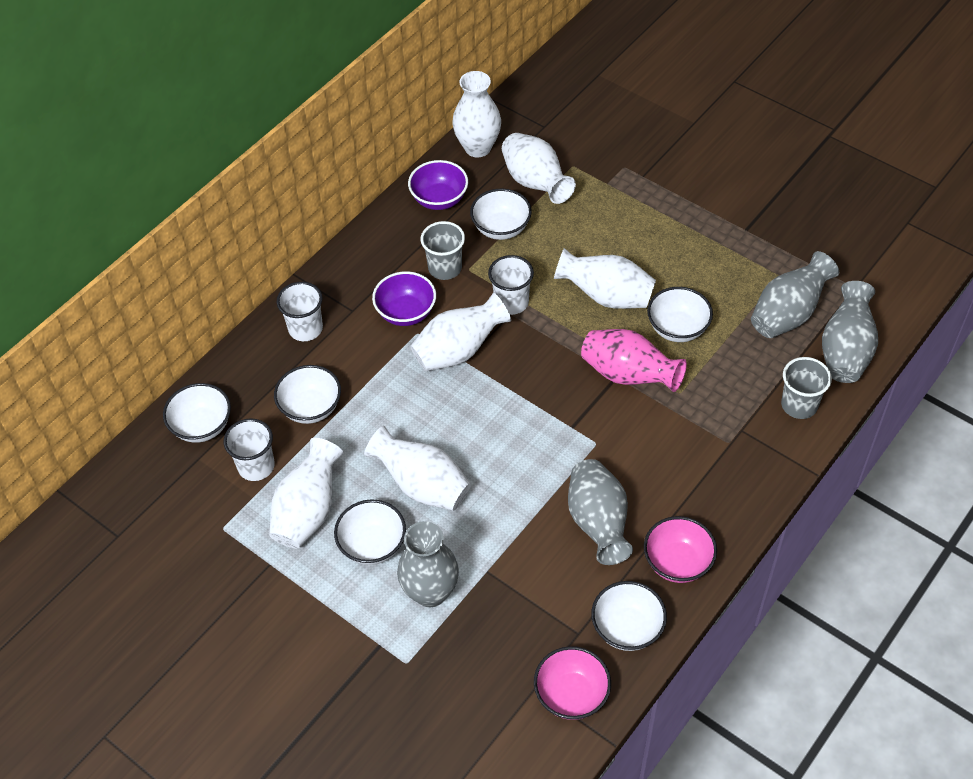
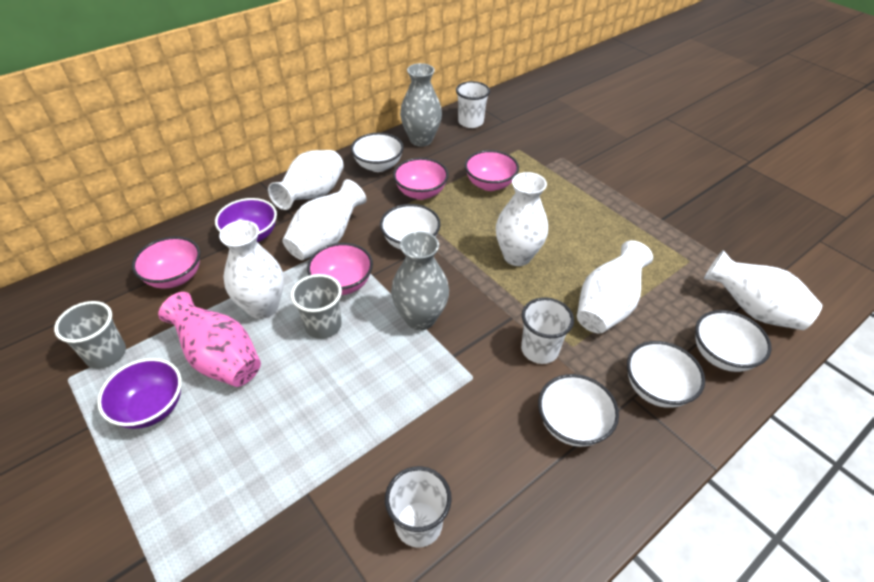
grey vase: [397,521,459,607] [568,459,633,565] [751,251,839,338] [822,281,878,383] = 4 -> [391,232,449,330] [400,63,442,147] = 2
pink bowl: [534,646,611,720] [644,516,717,583] = 2 -> [132,236,200,289] [307,243,373,295] [393,158,449,200] [465,150,519,191] = 4
white bowl: [163,383,231,443] [274,365,341,424] [334,499,406,565] [470,188,532,240] [591,581,667,651] [647,287,713,342] = 6 -> [351,133,404,172] [380,204,440,250] [538,374,619,447] [627,341,705,408] [695,310,772,372] = 5

